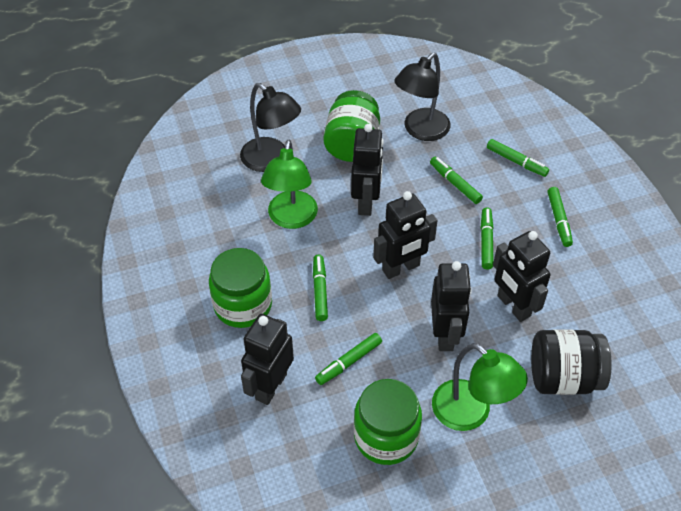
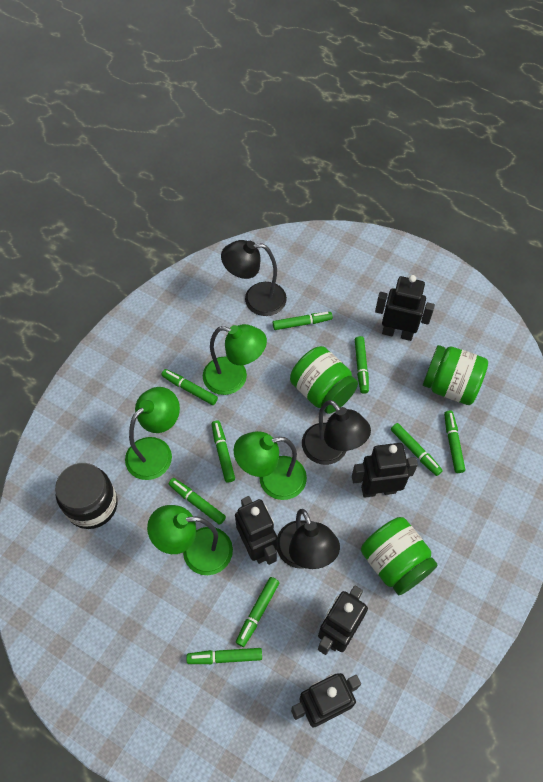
black lamp: [240,83,301,172] [394,53,451,141] = 2 -> [221,240,287,316] [277,509,340,569] [302,400,371,465] = 3
green lamp: [261,140,318,229] [432,343,528,431] = 2 -> [125,387,180,480] [147,505,233,575] [203,324,267,395] [234,431,307,500] = 4
green marker: [313,255,328,321] [315,333,382,385] [430,157,483,204] [481,207,494,270] [487,139,549,177] [548,187,573,247] = 6 -> [161,369,218,405] [169,478,226,525] [186,648,262,664] [211,420,235,483] [236,577,279,647] [273,312,333,330] [355,336,369,394] [391,423,443,476] [444,410,465,473] = 9

